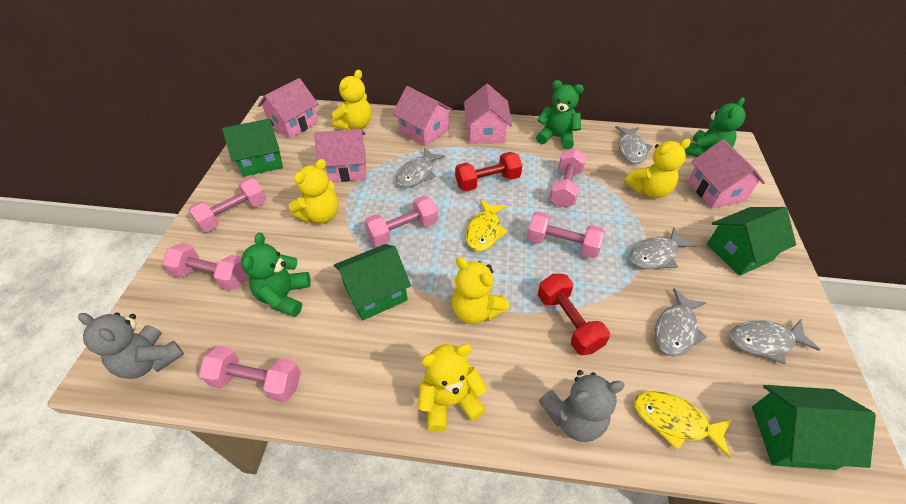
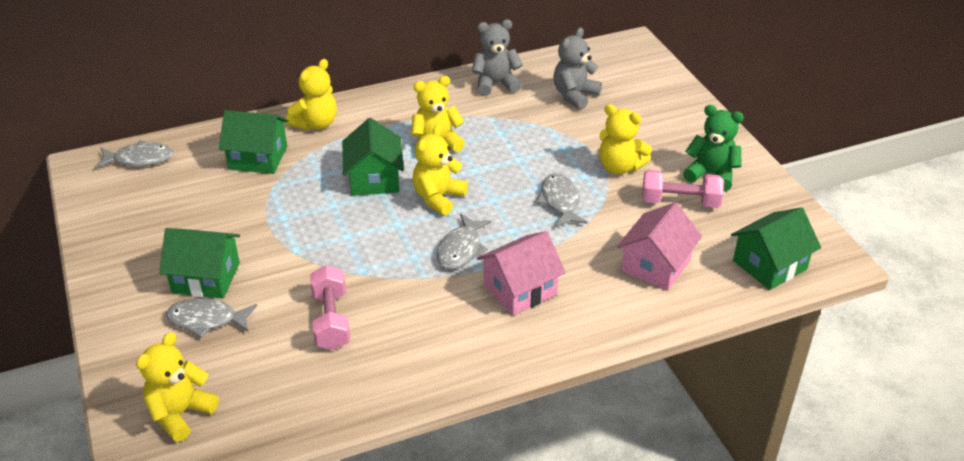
green teddy bear: [241,233,311,317] [536,80,584,150] [685,97,746,157] = 3 -> [683,105,744,191] = 1
grey fish: [396,147,445,188] [615,126,652,164] [630,227,696,269] [655,288,707,356] [730,320,820,364] = 5 -> [95,140,173,169] [166,298,257,338] [437,213,491,269] [536,173,588,227] = 4
pink dumbbell: [162,243,247,290] [188,178,267,232] [199,346,301,402] [364,196,438,247] [527,211,605,258] [549,148,587,208] = 6 -> [310,265,350,350] [642,170,724,208] = 2
pink house: [258,78,318,138] [314,129,366,182] [392,86,453,146] [464,84,512,144] [688,139,765,209] = 5 -> [477,231,566,316] [617,203,702,290] = 2
red dumbbell: [455,152,522,191] [538,274,610,355] = 2 -> none = 0
yellow fish: [466,200,508,251] [634,391,732,458] = 2 -> none = 0

